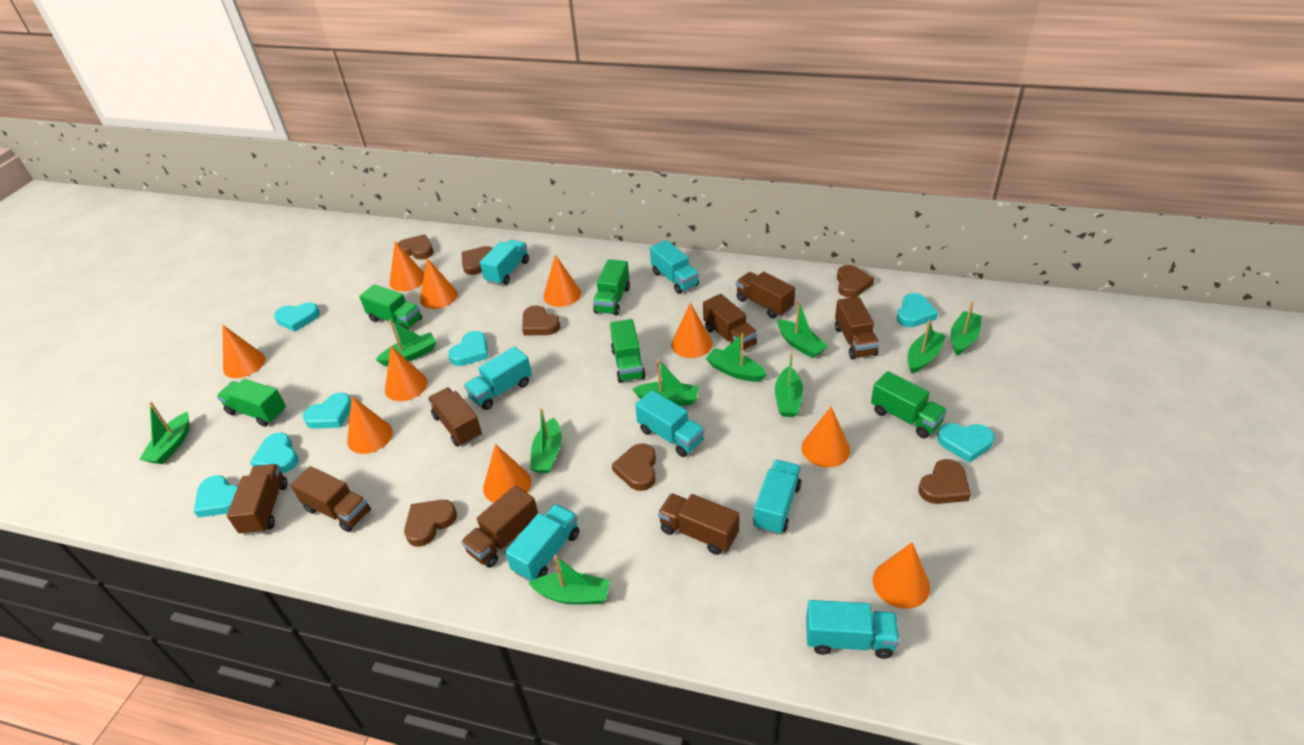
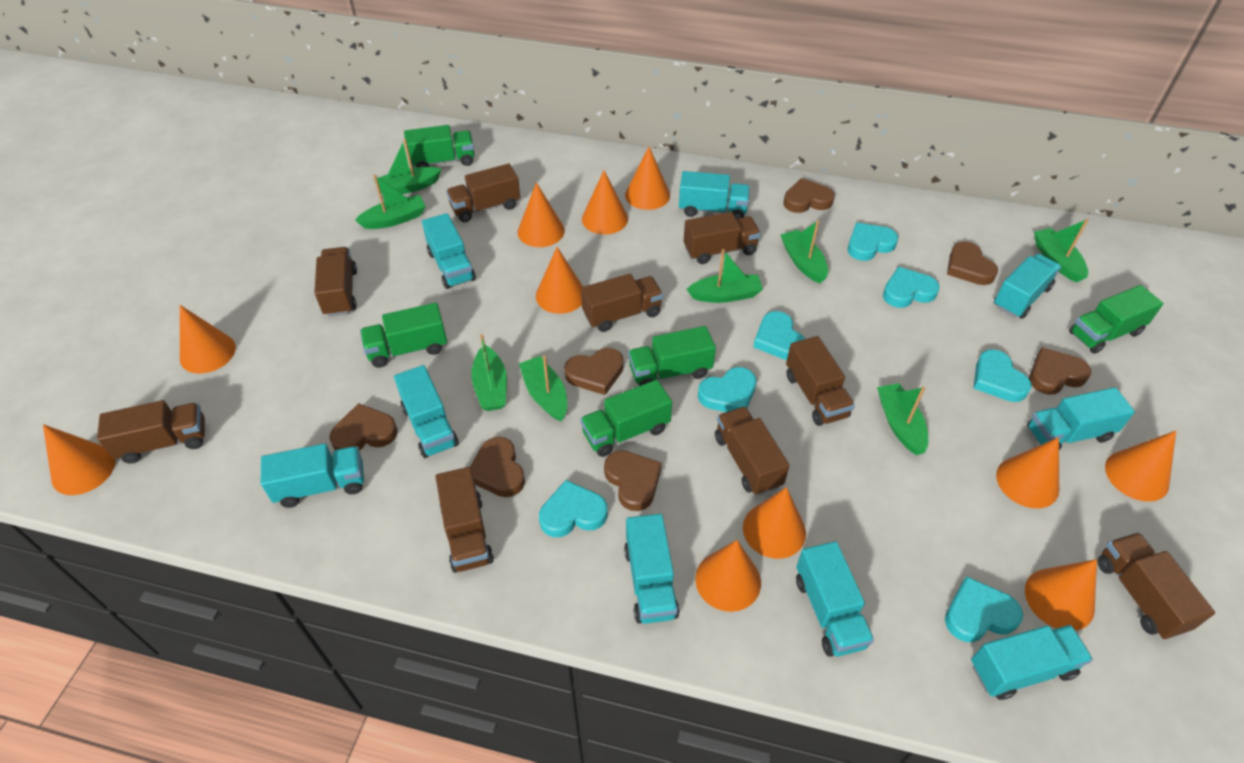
brown truck: [227,464,287,535] [290,466,371,532] [428,387,482,447] [461,485,538,568] [658,493,740,555] [703,294,758,352] [736,272,795,318] [835,297,879,359] = 8 -> [97,400,205,464] [314,247,357,317] [435,467,494,573] [446,163,520,222] [581,274,663,332] [684,212,761,264] [715,406,790,496] [786,336,855,426] [1097,533,1215,640] = 9
green boat: [139,402,189,464] [376,319,436,366] [529,555,610,605] [530,408,562,473] [632,359,699,406] [706,333,767,382] [775,353,803,417] [777,301,828,358] [907,320,946,374] [951,301,982,356] = 10 -> [355,174,426,229] [374,139,442,194] [471,334,507,411] [519,356,567,421] [687,249,763,303] [780,220,828,283] [877,383,928,455] [1034,219,1089,282] = 8
orange cone: [222,325,265,378] [347,396,393,454] [385,346,428,401] [389,241,424,291] [420,258,458,309] [483,444,531,503] [543,255,581,307] [671,303,713,358] [801,407,850,467] [873,542,930,609] = 10 -> [43,424,116,495] [180,305,236,374] [518,182,565,247] [536,247,583,314] [582,171,628,234] [625,147,670,210] [695,540,761,612] [743,487,806,559] [996,437,1059,508] [1025,559,1097,631] [1105,431,1176,502] = 11
turquoise truck: [464,347,532,410] [480,239,529,285] [505,504,579,582] [635,390,704,457] [650,240,699,294] [753,460,801,535] [806,600,899,659] = 7 -> [261,443,364,508] [394,365,459,458] [422,213,476,289] [624,514,679,624] [679,171,750,219] [796,541,874,657] [971,625,1093,700] [994,254,1061,319] [1027,387,1135,450] = 9

